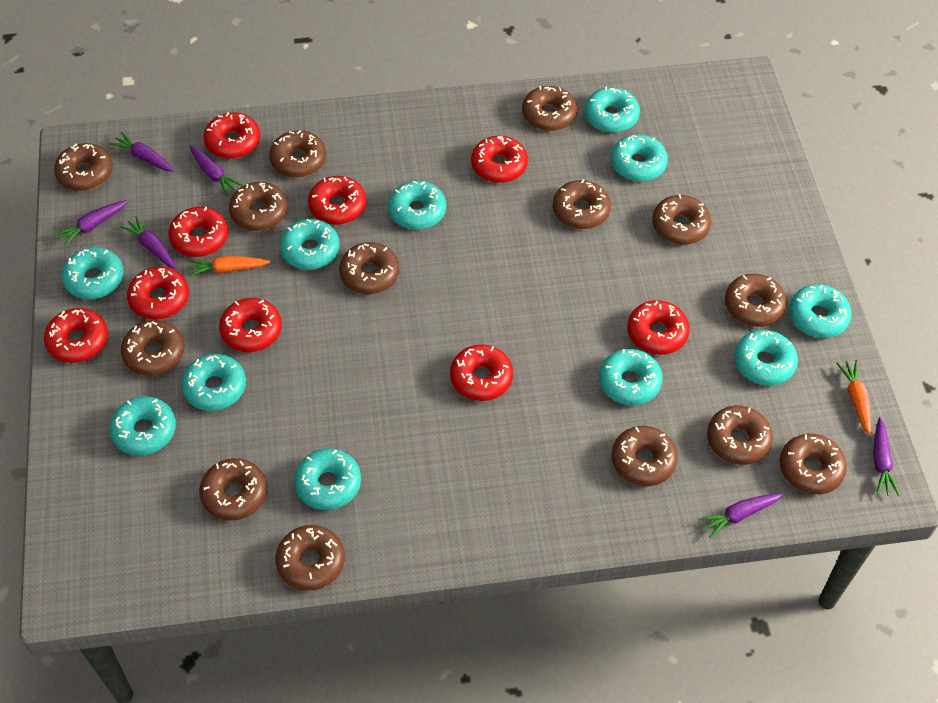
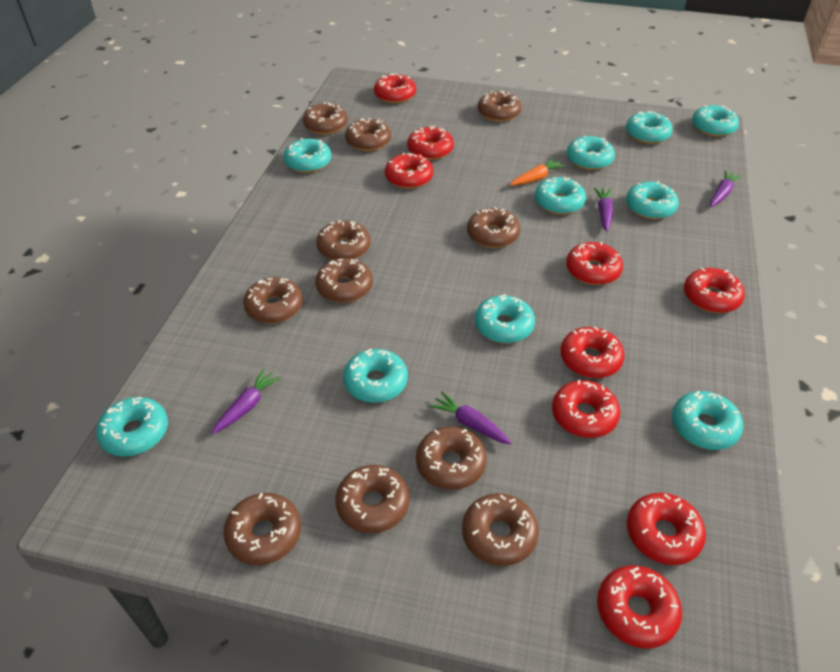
brown donut: [54,143,113,191] [121,320,185,376] [199,458,267,521] [229,182,288,231] [269,130,326,178] [275,525,345,591] [339,242,400,294] [522,86,577,131] [553,179,611,229] [611,426,678,486] [652,194,711,245] [707,405,773,465] [725,274,787,327] [779,434,847,494] = 14 -> [223,493,301,565] [243,277,303,323] [303,102,348,135] [315,258,373,303] [316,220,371,260] [335,465,410,533] [345,118,391,151] [416,426,487,490] [462,493,539,566] [467,207,520,248] [478,91,522,122] = 11
orange carrot: [188,256,270,277] [836,360,871,436] = 2 -> [510,158,565,186] = 1
purple carrot: [54,200,128,247] [109,132,174,172] [120,216,176,269] [189,145,243,196] [699,493,783,538] [873,417,900,496] = 6 -> [212,369,281,434] [429,391,512,444] [594,188,613,232] [710,170,742,207] = 4
turquoise donut: [62,247,124,299] [110,396,176,455] [181,354,246,411] [280,219,340,270] [294,448,361,510] [388,181,446,230] [584,87,640,133] [599,349,663,405] [611,134,668,182] [734,330,798,386] [789,284,852,338] = 11 -> [96,397,168,456] [284,138,331,173] [343,349,408,403] [475,294,535,343] [535,177,586,214] [567,135,615,170] [626,111,673,144] [626,181,679,219] [672,391,743,450] [692,105,739,137] = 10

